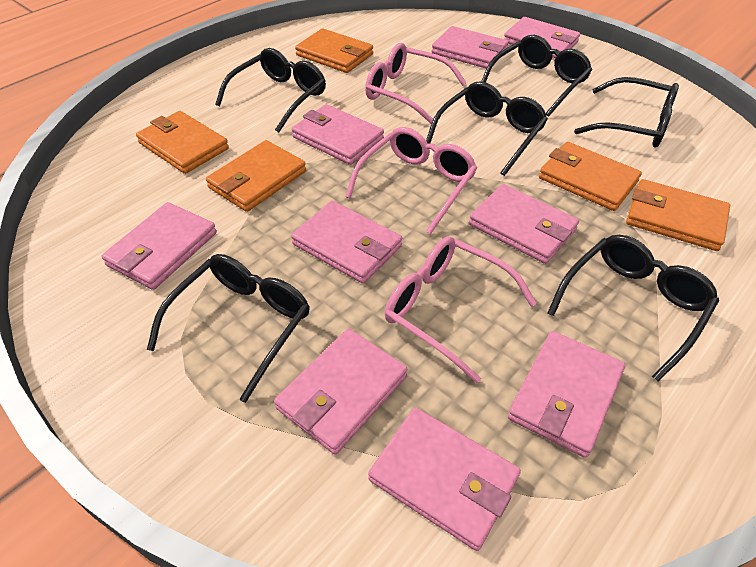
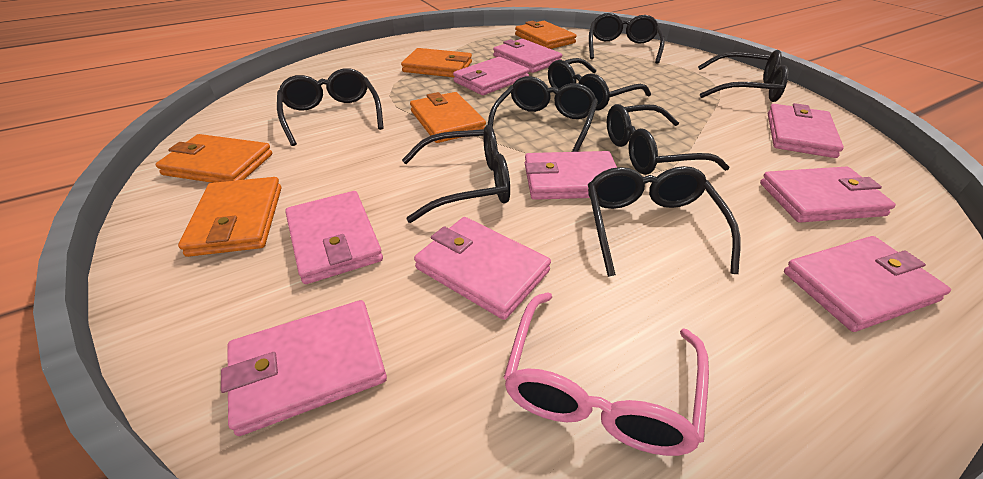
black glasses: [147,254,310,403] [215,48,326,133] [426,81,548,176] [482,35,592,117] [547,235,719,382] [574,77,679,148] = 6 -> [277,68,384,146] [402,125,510,223] [488,76,598,152] [548,58,651,111] [588,166,741,277] [589,13,665,64] [607,104,729,175] [698,50,789,102] = 8
pink glasses: [345,127,477,234] [365,43,467,124] [385,236,537,383] = 3 -> [503,292,709,456] = 1

